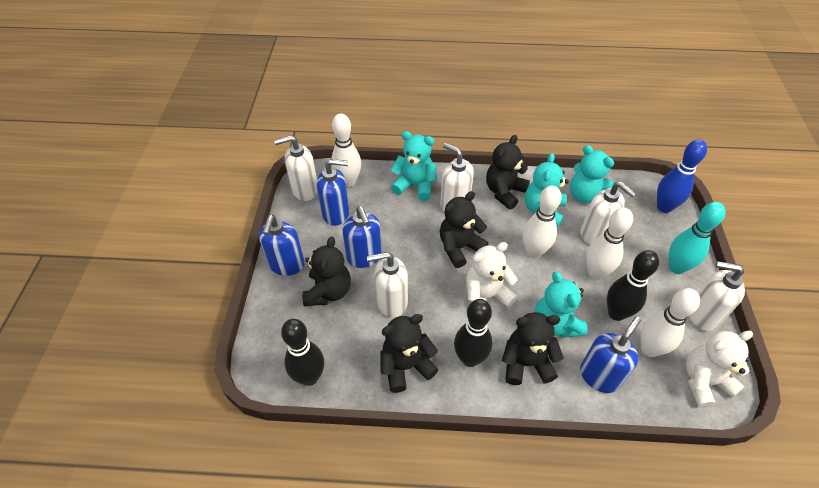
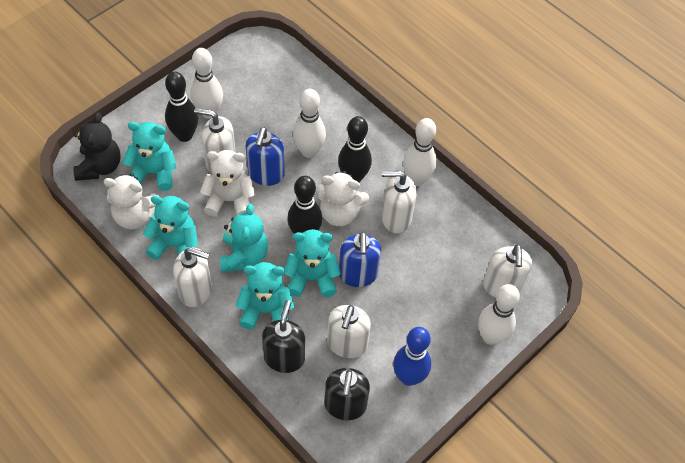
black soap dispenser: none = 0 -> [262,300,305,373] [325,368,370,420] = 2
black teddy bear: [302,237,351,306] [380,314,438,393] [440,191,489,268] [486,135,530,210] [502,312,564,385] = 5 -> [73,112,121,181] = 1
blue soap dispenser: [259,215,305,276] [317,159,349,226] [342,206,382,268] [580,317,641,393] = 4 -> [246,127,285,186] [339,232,381,287] = 2
turquoise bowling pin: [669,202,726,274] = 1 -> none = 0
turquoise teddy bear: [390,131,437,201] [525,153,569,227] [535,271,588,338] [570,145,614,204] = 4 -> [122,122,176,191] [143,196,198,260] [219,204,268,272] [235,262,294,330] [285,229,341,297] = 5
white teddy bear: [466,242,518,307] [686,331,753,408] = 2 -> [103,173,160,229] [200,150,255,217] [315,171,369,226] = 3

